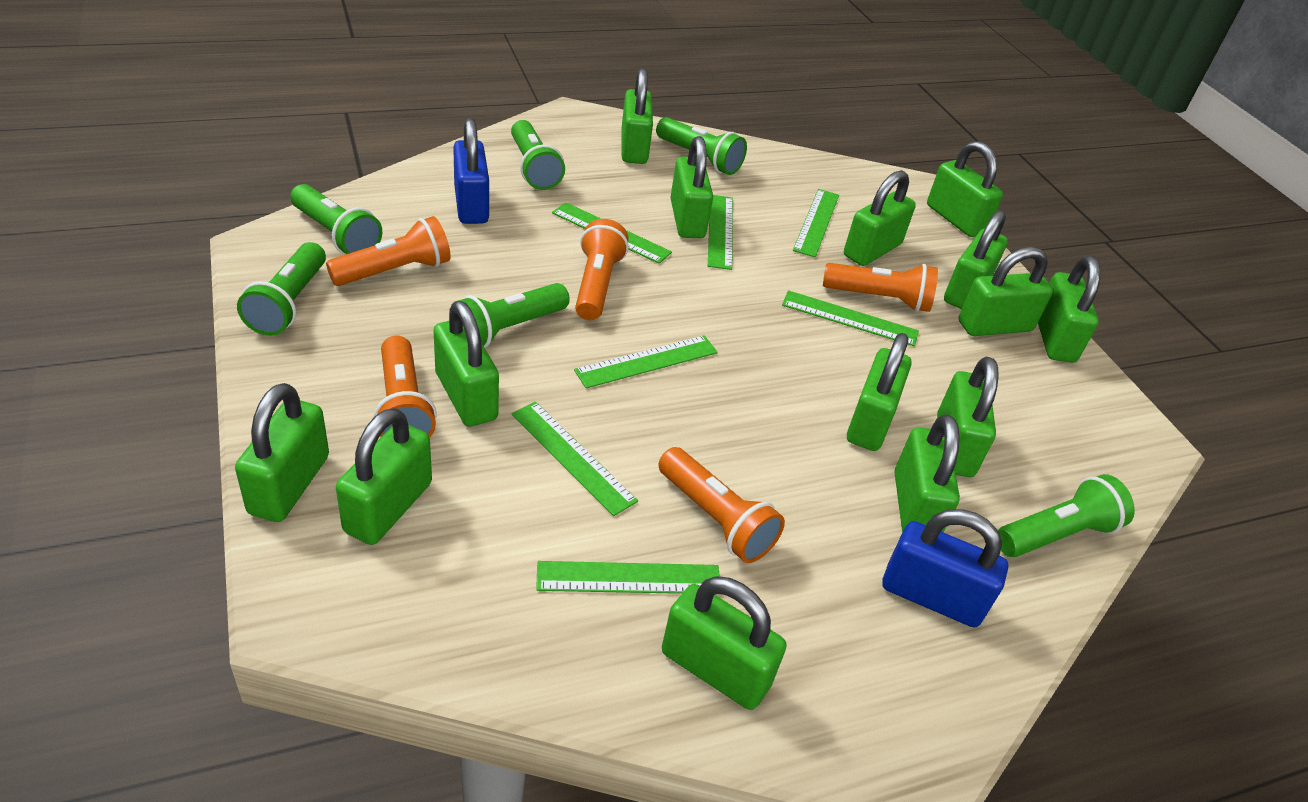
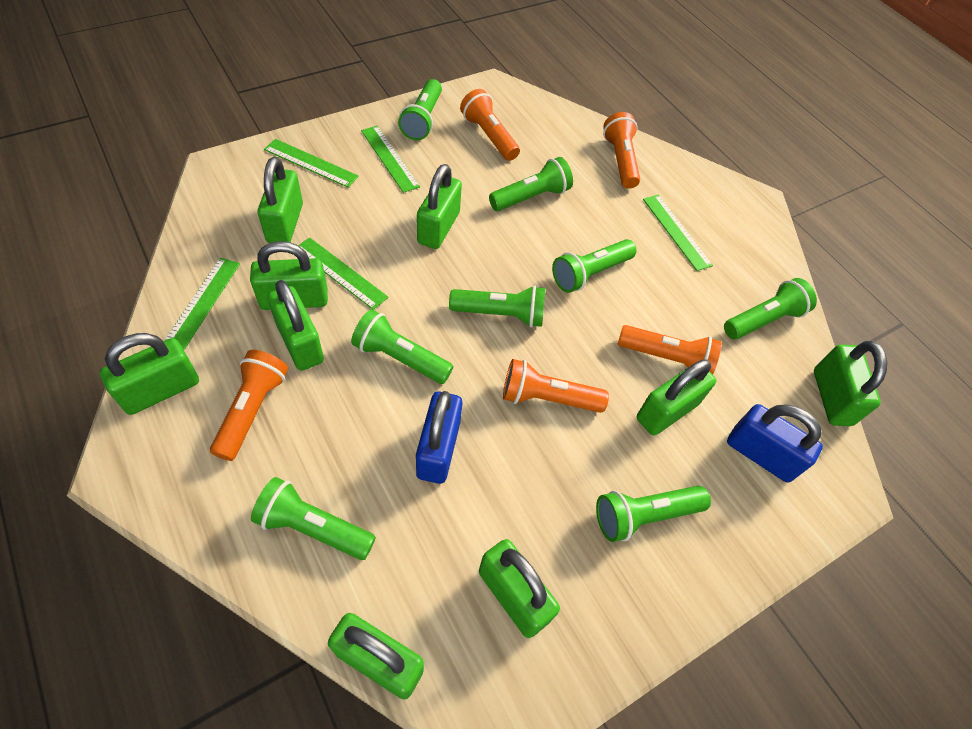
green flashlight: [237,242,326,336] [290,184,382,254] [453,283,570,348] [511,120,565,190] [656,117,747,175] [998,474,1135,557] = 6 -> [251,477,376,560] [351,309,453,384] [398,79,442,140] [449,285,545,327] [489,157,573,211] [552,239,637,293] [596,486,711,542] [724,278,817,339] = 8
green padlock: [235,383,329,522] [336,408,432,545] [434,301,499,427] [621,68,653,164] [662,576,787,710] [670,136,713,238] [844,170,916,266] [847,333,911,451] [895,414,960,533] [927,141,1003,237] [937,357,999,477] [944,210,1008,309] [959,247,1053,336] [1038,256,1101,363] = 14 -> [100,333,199,415] [250,241,328,310] [258,157,303,243] [267,280,324,371] [328,613,424,700] [417,164,462,249] [479,539,560,638] [637,359,716,435] [814,341,887,426] = 9
green ruler: [512,402,638,516] [536,561,720,594] [552,202,672,264] [574,335,718,388] [708,195,733,270] [782,290,919,347] [793,189,839,257] = 7 -> [164,258,240,350] [264,139,359,188] [298,237,388,310] [361,126,420,193] [643,195,713,271] = 5

